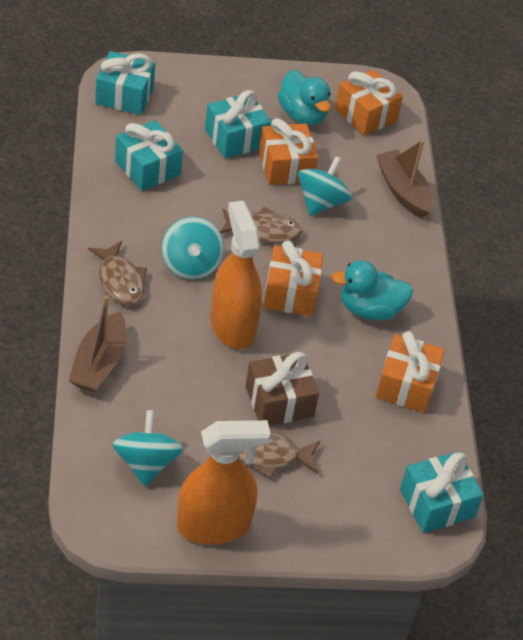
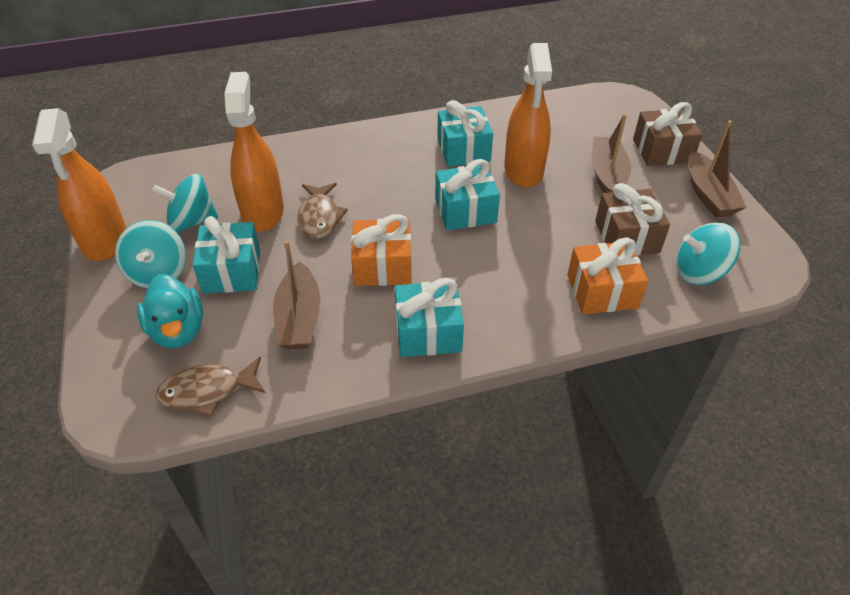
brown boat: [69,296,126,392] [376,140,433,219] = 2 -> [273,240,320,349] [591,114,631,193] [689,120,747,218] = 3
brown fish: [88,241,147,305] [220,207,302,243] [239,432,320,479] = 3 -> [155,357,265,416] [297,183,348,239] = 2
brown gift: [246,352,319,426] = 1 -> [595,183,670,256] [633,102,703,166] = 2
orange gift: [259,118,318,185] [263,240,323,316] [335,69,403,136] [376,331,445,413] = 4 -> [351,214,412,286] [567,238,648,314] = 2
orange spray bottle: [177,420,271,545] [211,201,262,350] = 2 -> [32,108,126,261] [224,72,284,232] [504,43,552,188] = 3
turquoise duck: [278,70,331,125] [332,261,413,320] = 2 -> [137,274,203,348] = 1

